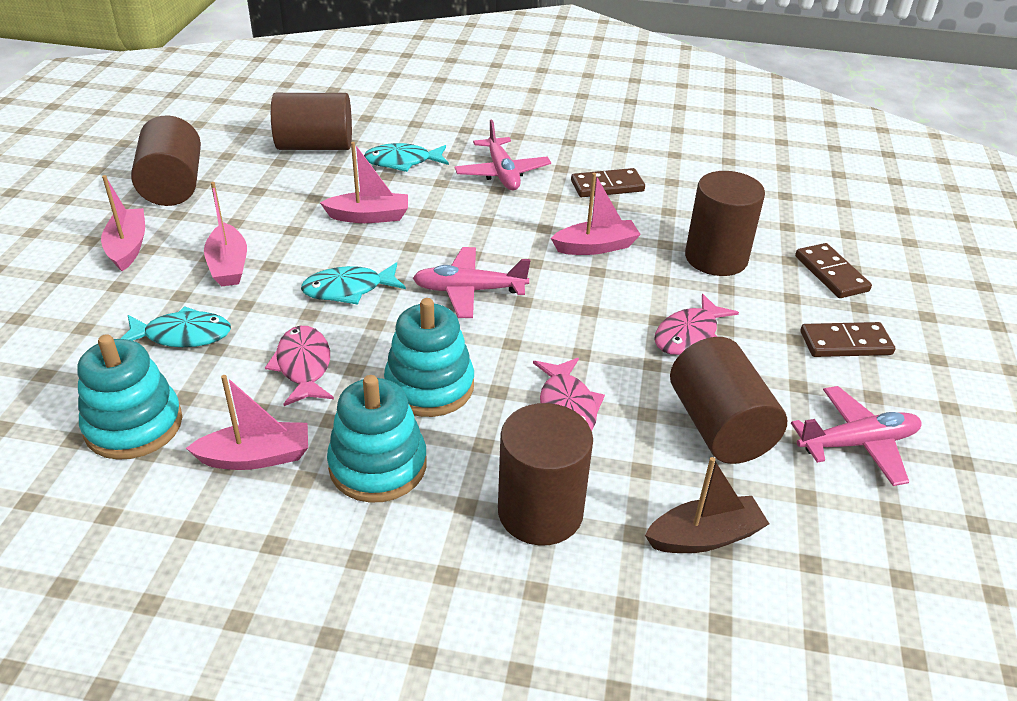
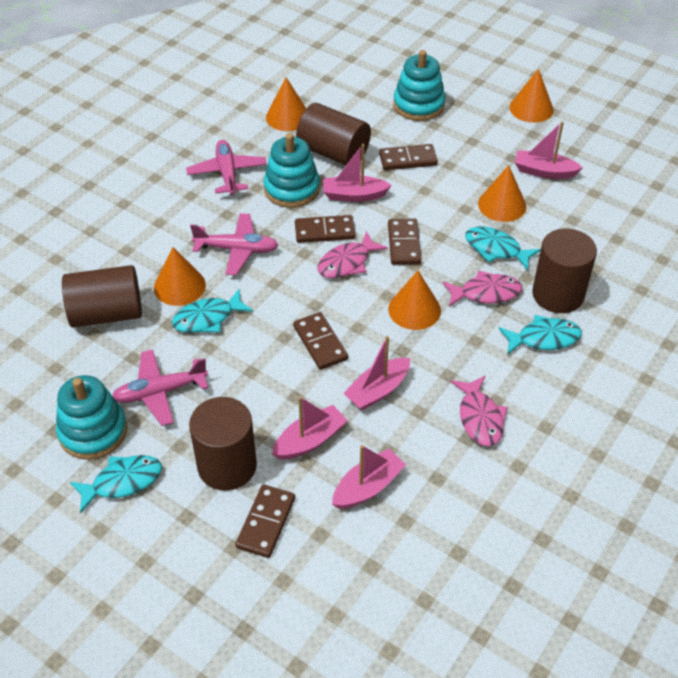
brown boat: [645,457,769,553] = 1 -> none = 0
brown cylinder: [131,115,201,206] [271,93,352,150] [498,403,593,546] [670,337,787,464] [685,171,765,276] = 5 -> [62,265,142,328] [189,397,257,491] [296,103,371,165] [532,228,597,313] = 4
brown domino: [571,168,645,197] [795,243,872,298] [800,322,895,357] = 3 -> [235,484,295,558] [293,312,348,370] [295,215,355,243] [379,144,438,170] [388,219,421,265] = 5
orange cone: none = 0 -> [154,247,206,306] [266,77,306,131] [388,271,441,330] [478,165,526,222] [509,69,554,123] = 5
turquoise fish: [120,306,231,347] [301,262,406,305] [364,143,449,172] = 3 -> [70,455,162,513] [172,289,253,333] [465,227,541,271] [499,315,582,355] = 4

